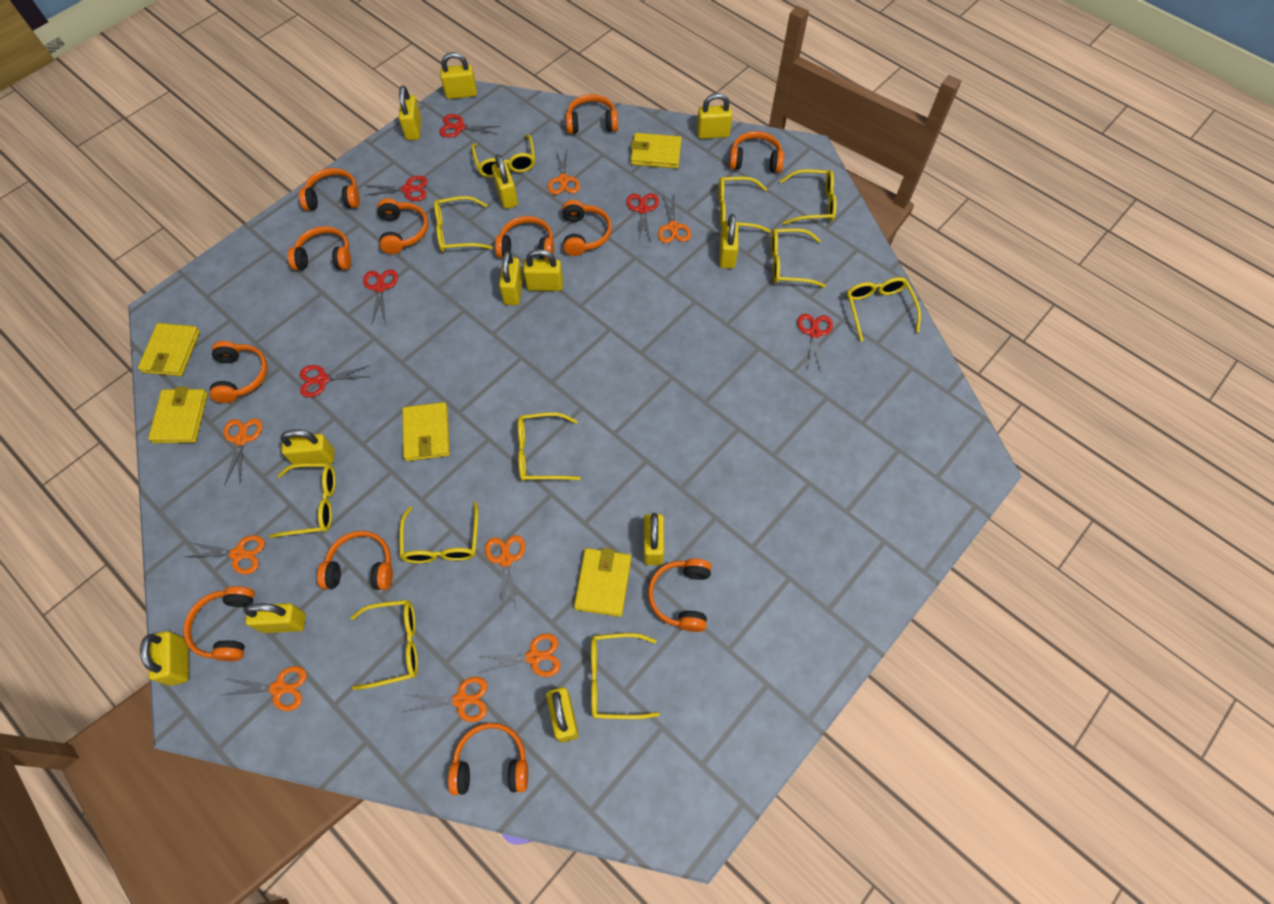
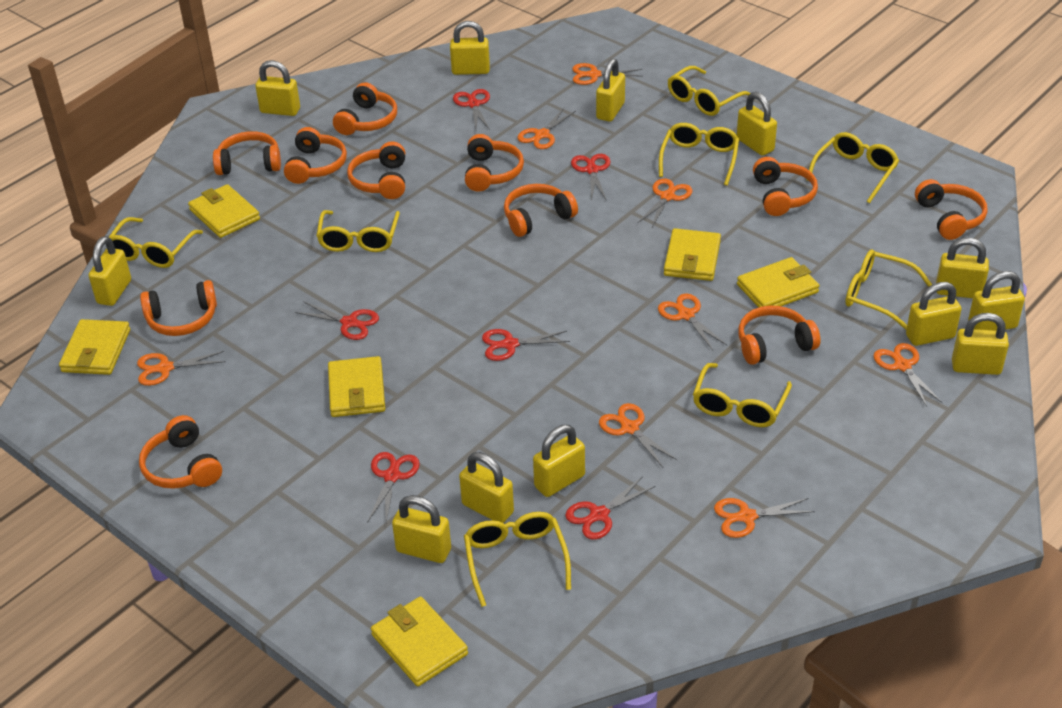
orange headphones: [183,586,255,661] [209,341,268,403] [288,226,351,270] [299,168,360,211] [317,531,393,590] [377,198,428,254] [448,723,528,795] [495,216,554,259] [562,200,612,256] [566,94,618,134] [648,558,712,632] [729,131,784,173] = 12 -> [139,415,222,489] [140,280,217,336] [213,131,281,175] [284,127,347,184] [333,82,397,135] [347,141,405,199] [465,134,524,192] [504,184,578,237] [738,306,821,365] [753,157,818,216] [915,179,988,240] = 11
yellow glasses: [269,463,336,538] [351,600,418,690] [399,502,478,563] [434,196,493,252] [471,135,535,178] [518,412,581,481] [591,633,660,719] [719,177,771,233] [771,228,826,288] [780,169,837,225] [847,277,921,342] = 11 -> [109,217,203,268] [316,210,400,252] [464,512,571,607] [659,123,739,186] [668,66,750,116] [693,363,792,427] [806,132,899,203] [845,250,932,329] = 8
yellow wallet: [138,323,200,376] [148,387,208,443] [402,402,450,461] [574,548,631,617] [631,133,682,169] = 5 -> [59,319,130,375] [188,184,260,238] [328,356,385,417] [371,597,468,686] [664,228,721,281] [737,257,820,308] = 6

